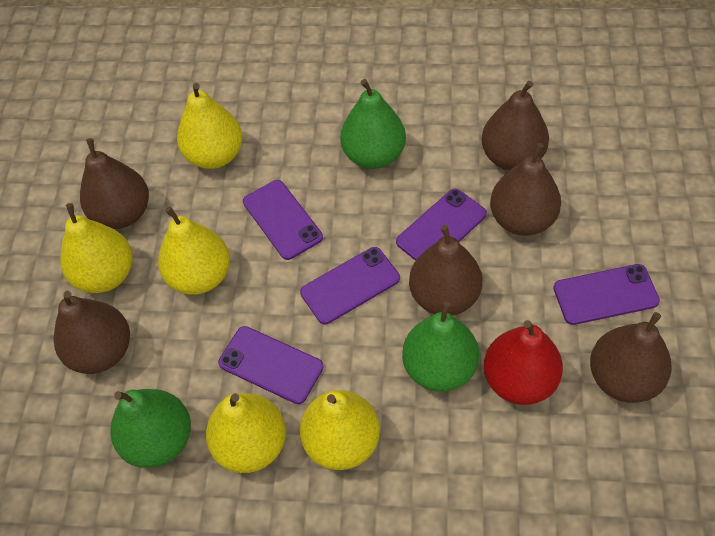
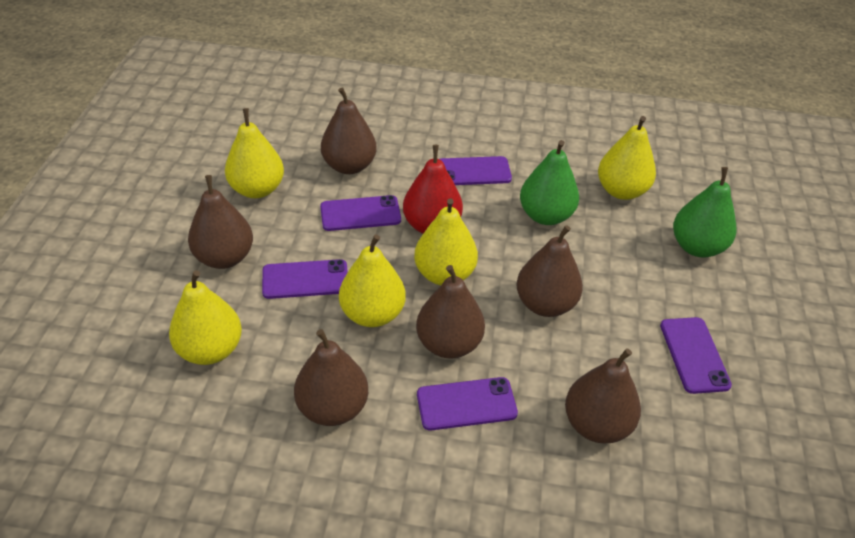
green pear: [110,389,191,468] [340,79,406,169] [402,301,479,392] = 3 -> [520,140,579,225] [673,167,736,257] = 2

